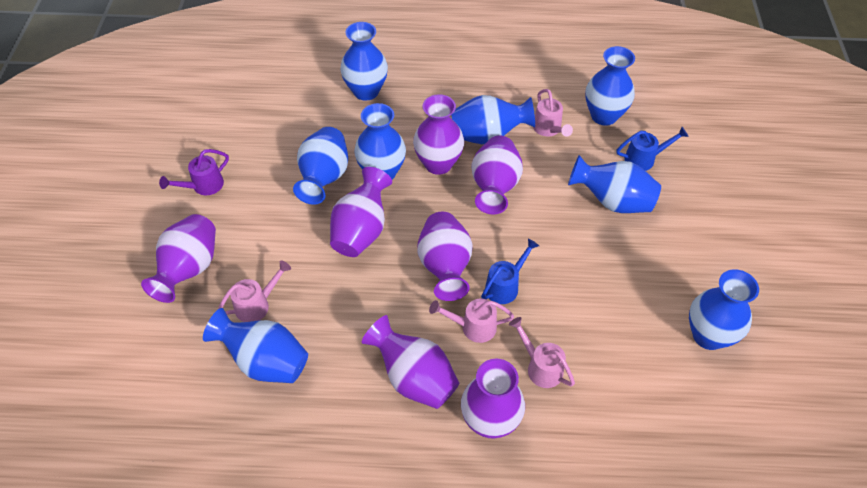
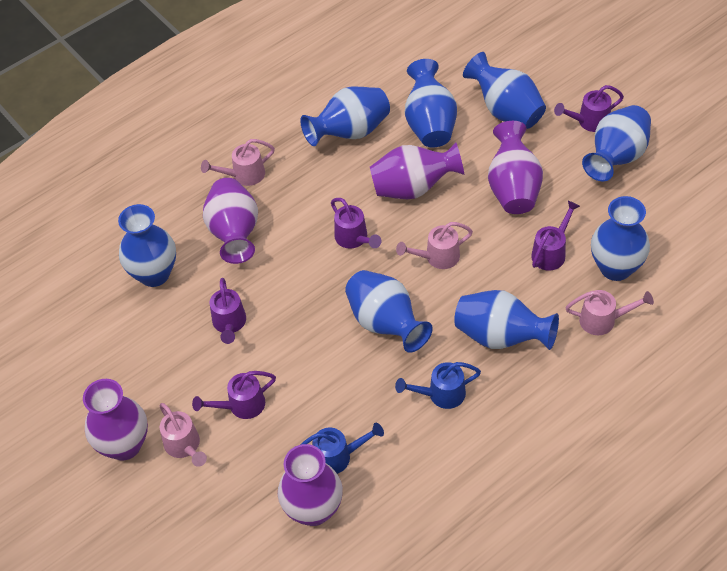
purple vase: [141,214,216,303] [330,167,392,257] [362,315,459,409] [413,94,464,175] [417,212,473,301] [461,359,525,438] [471,135,523,214] = 7 -> [83,379,148,461] [203,178,258,264] [278,444,343,526] [370,142,465,199] [488,121,543,214] = 5
purple watering can: [159,149,229,195] = 1 -> [192,371,276,419] [210,278,246,344] [331,198,382,248] [531,201,580,271] [554,85,624,132] = 5

